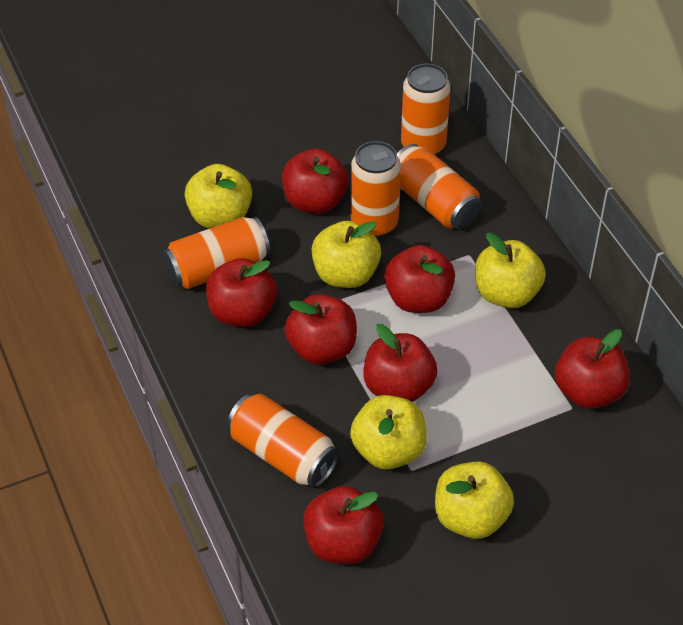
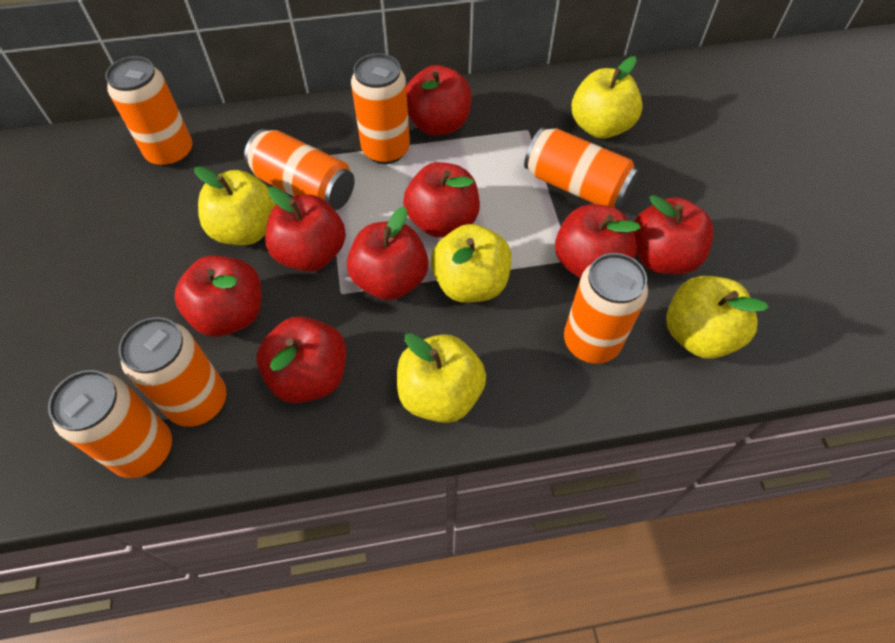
orange can: [163,217,270,289] [227,394,339,488] [351,141,401,238] [397,144,482,229] [401,63,450,155] = 5 -> [48,370,172,478] [105,56,193,167] [118,317,226,427] [244,129,354,210] [351,53,410,164] [524,127,639,208] [564,253,648,364] = 7
red apple: [206,258,277,327] [282,149,349,214] [285,294,357,365] [303,486,384,564] [363,324,437,402] [384,245,455,313] [555,329,630,409] = 7 -> [174,255,261,337] [257,316,346,403] [265,187,346,272] [347,207,429,300] [403,162,480,238] [406,65,472,136] [555,204,641,278] [633,195,713,274] = 8

